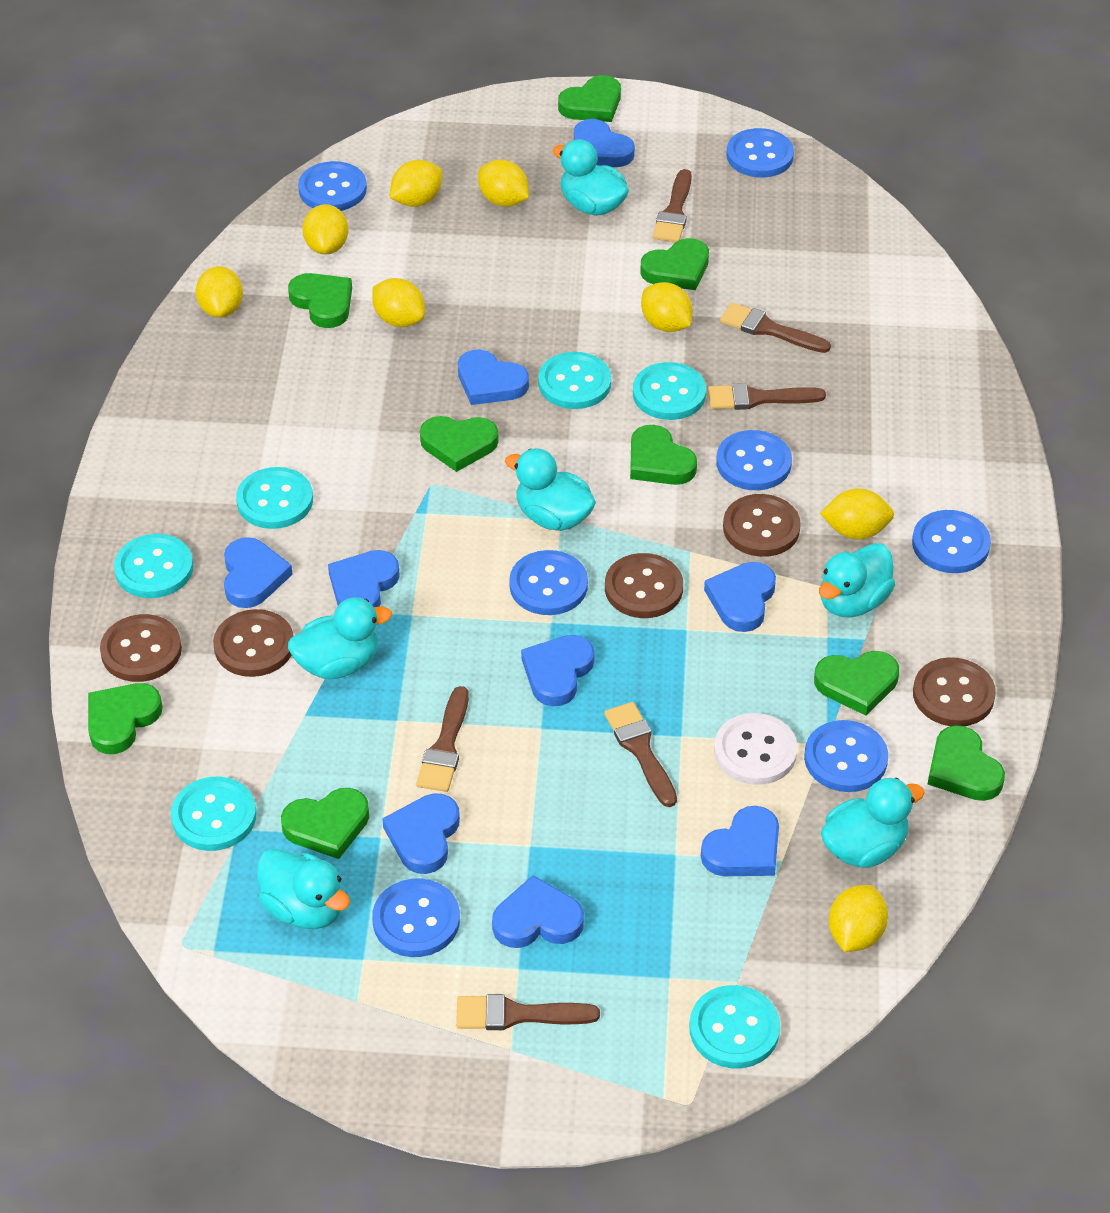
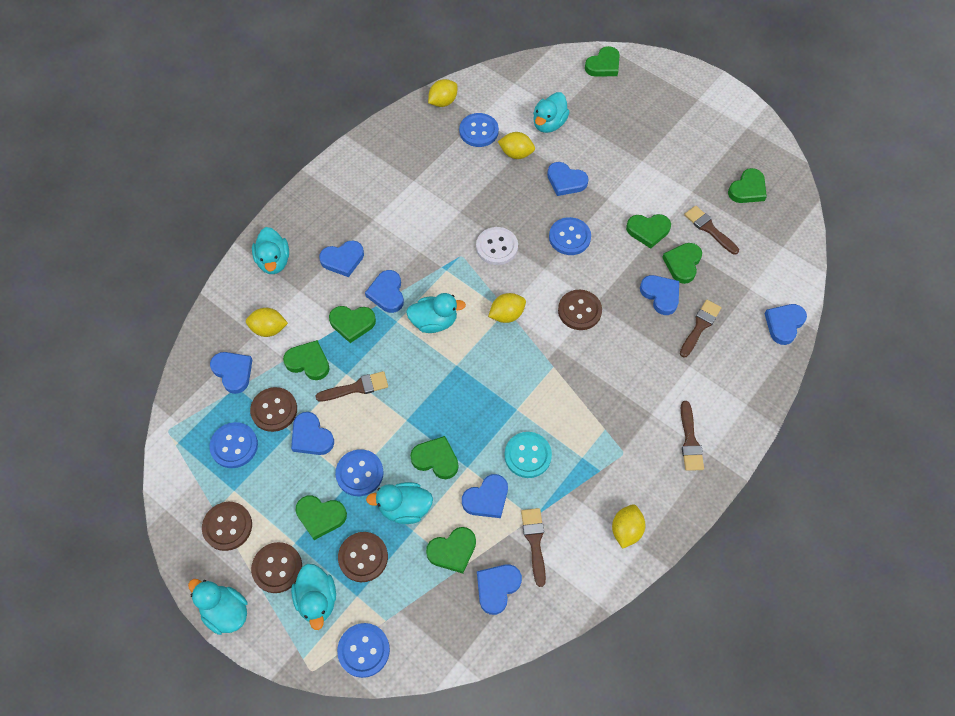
blue button: [298,161,367,211] [372,878,460,957] [509,550,588,615] [716,430,792,490] [726,128,794,178] [804,720,888,792] [912,510,991,573] = 7 -> [209,422,258,468] [335,449,384,496] [337,623,390,678] [459,113,499,147] [549,217,591,255] = 5
brown brush: [416,686,469,792] [456,994,600,1030] [604,702,677,807] [653,169,692,242] [708,383,826,410] [720,303,831,353] = 6 -> [315,371,388,402] [521,508,546,587] [680,300,722,358] [681,401,704,471] [684,206,739,255] = 5
turquoise button: [114,534,193,598] [171,776,256,851] [236,467,313,529] [538,352,611,409] [633,362,706,420] [689,985,780,1068] = 6 -> [504,432,552,478] = 1
yellow lemon: [195,266,243,318] [302,204,349,255] [372,278,425,327] [389,160,442,207] [478,160,529,207] [641,282,693,332] [820,488,894,540] [829,885,888,952] = 8 -> [246,308,288,337] [428,79,457,107] [488,293,526,323] [498,132,535,159] [612,504,645,549] = 5

